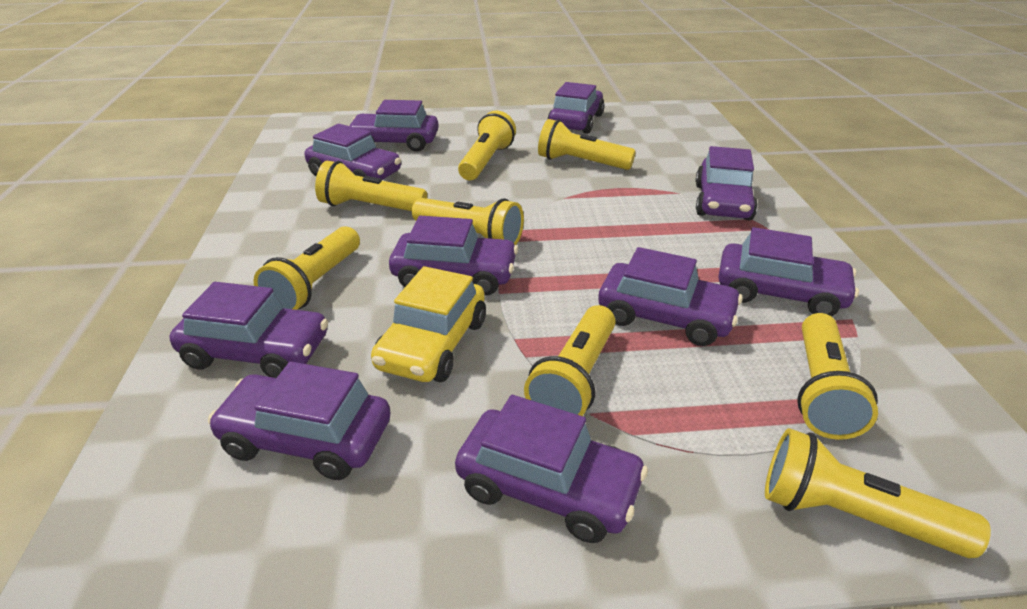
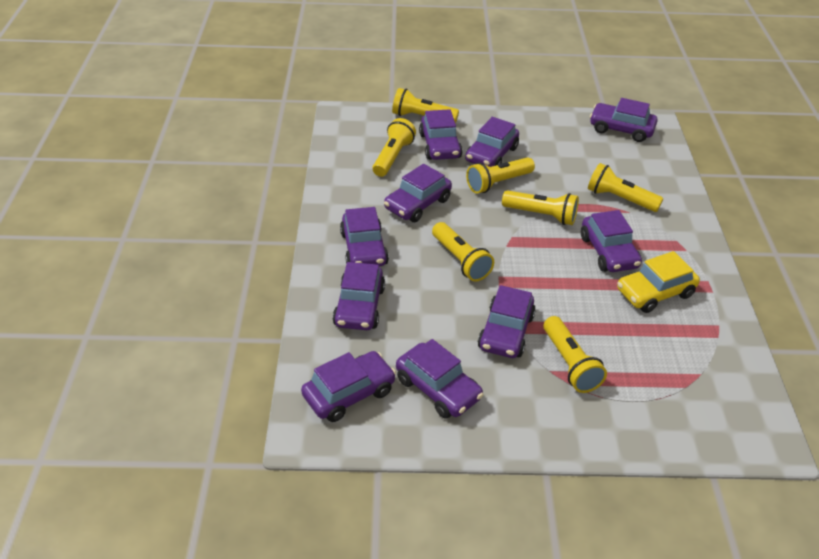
yellow flashlight: [253,226,360,310] [315,161,427,211] [412,198,524,245] [458,111,516,180] [524,305,615,416] [538,119,636,170] [765,428,991,558] [797,313,878,440] = 8 -> [372,118,416,177] [392,88,459,123] [432,222,494,281] [466,157,535,193] [502,190,579,225] [544,316,607,393] [588,163,663,212] = 7

